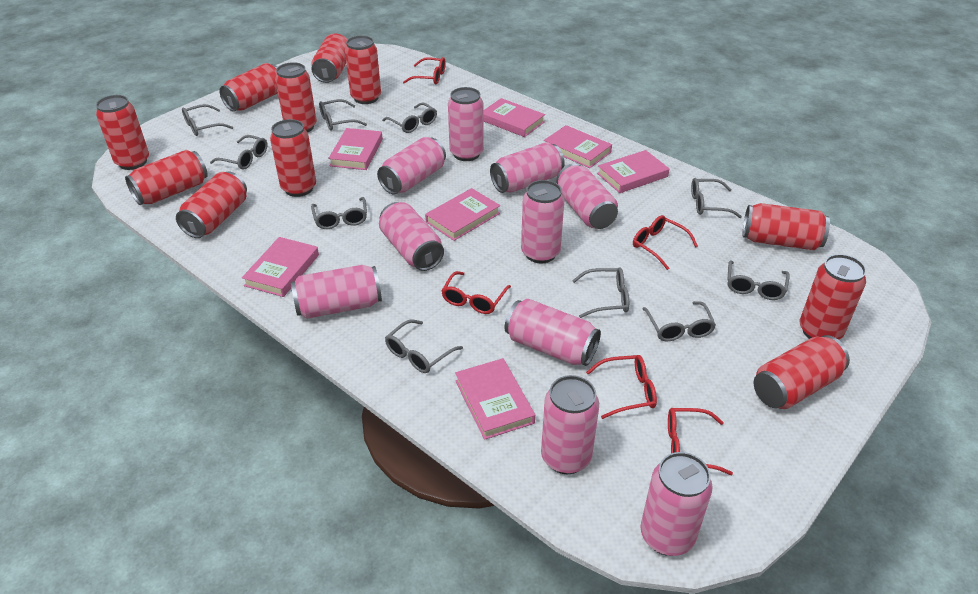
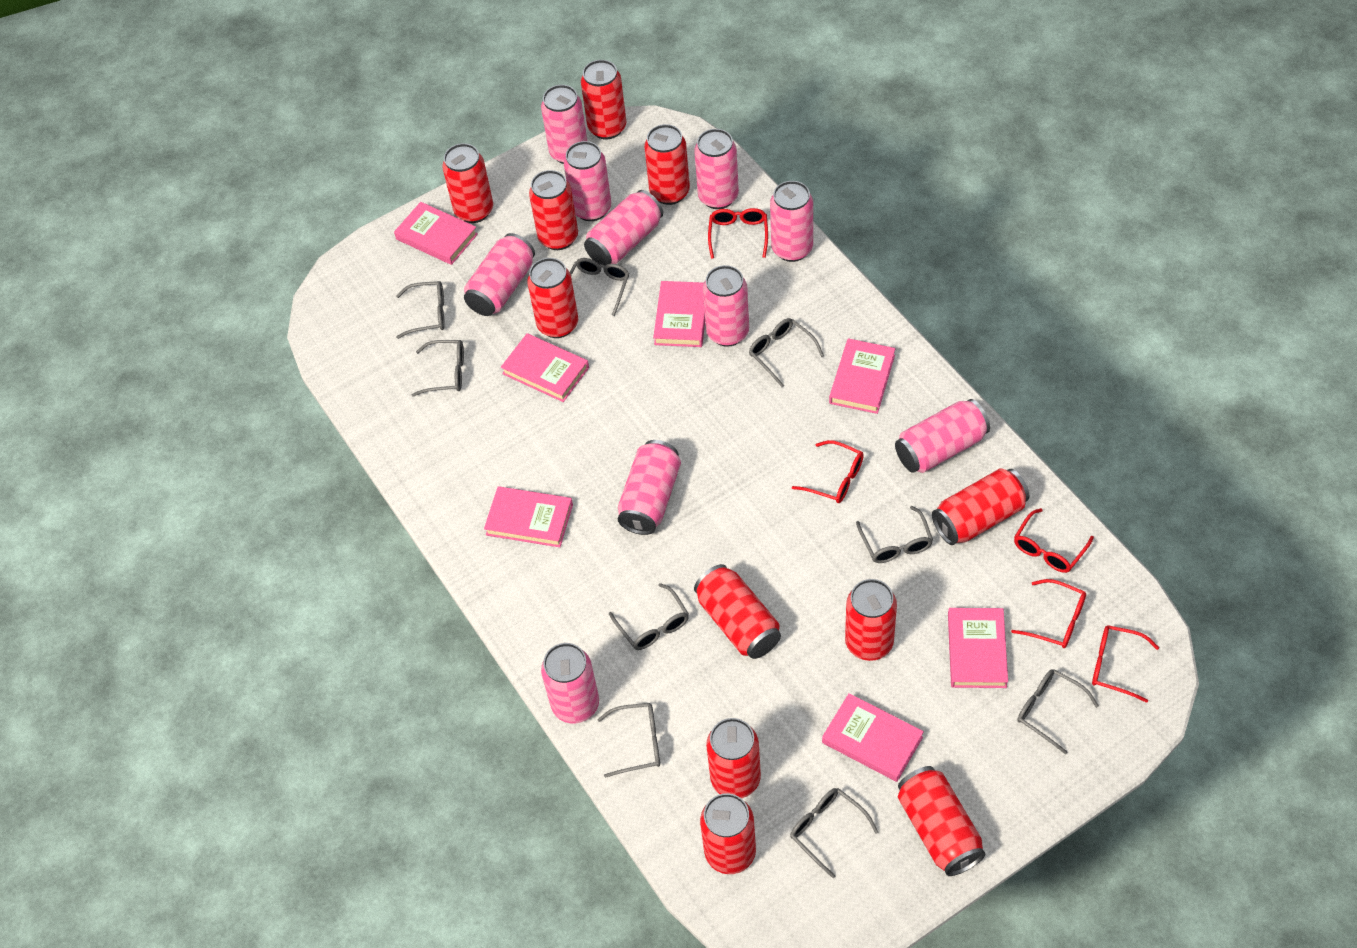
grey glasses: [182,104,233,136] [210,135,268,170] [311,197,367,229] [319,99,367,131] [382,103,437,133] [385,319,463,373] [572,268,629,318] [642,301,716,341] [691,178,742,218] [727,260,790,300] = 10 -> [396,281,445,339] [412,340,464,397] [570,258,629,316] [597,703,660,778] [609,583,689,650] [749,318,824,387] [790,788,878,878] [856,506,933,563] [1017,669,1099,754] = 9

